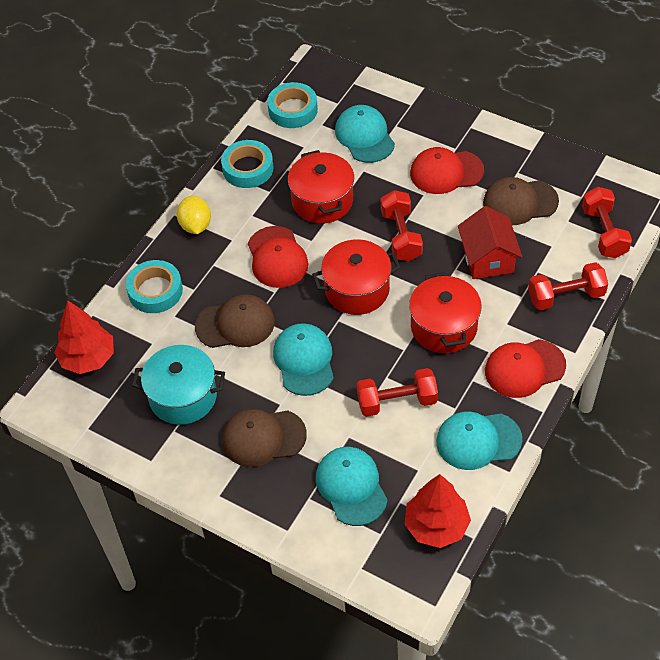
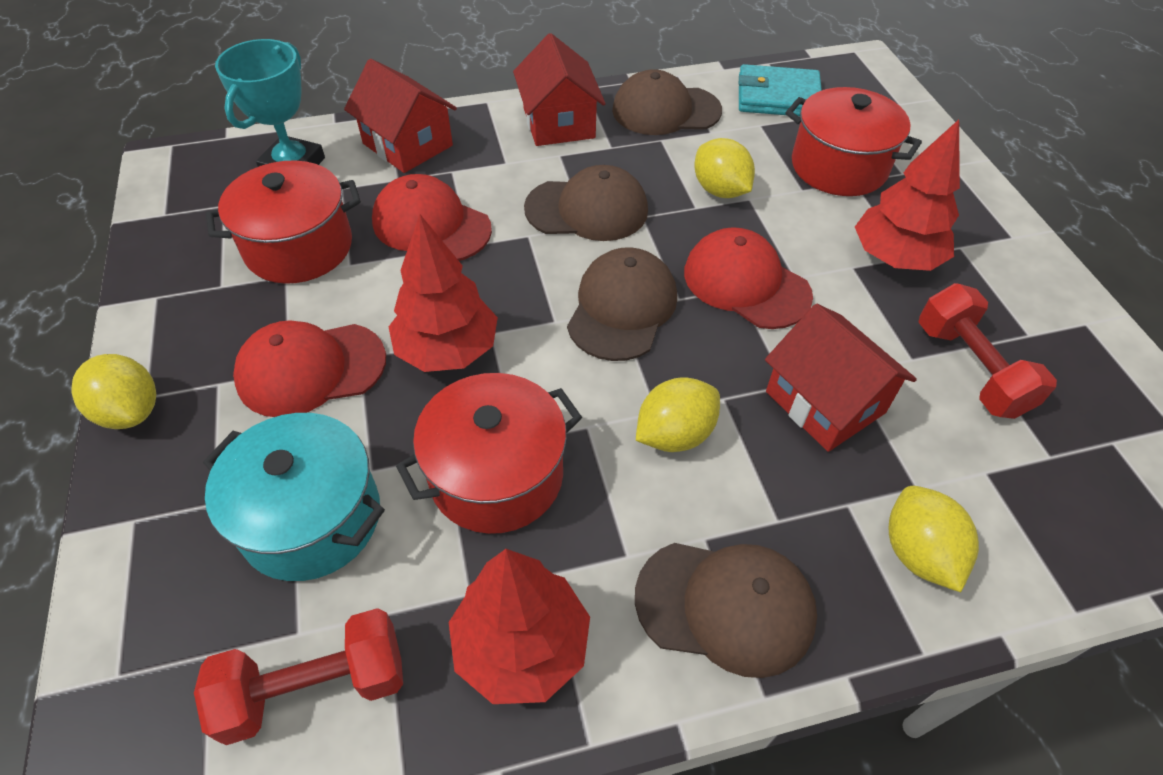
brown cap: [195,294,275,348] [222,409,307,467] [483,177,559,225] = 3 -> [524,165,648,241] [567,247,677,361] [612,69,722,135] [635,543,817,678] = 4
red dumbbell: [357,368,438,417] [381,190,423,261] [528,262,608,310] [582,187,632,258] = 4 -> [194,608,403,745] [919,283,1057,419] = 2
red house: [458,206,522,279] = 1 -> [344,59,457,173] [513,33,606,146] [765,304,917,452] = 3
red tree: [54,300,114,374] [404,474,471,548] = 2 -> [389,214,498,372] [449,549,590,704] [855,119,960,271] = 3
turquoise cap: [273,323,334,396] [316,447,388,526] [335,105,395,163] [436,411,522,470] = 4 -> none = 0
turquoise tape: [126,260,183,313] [221,140,274,188] [267,82,318,128] = 3 -> none = 0
turquoise trophy: none = 0 -> [215,39,325,167] = 1
turquoise wallet: none = 0 -> [739,64,822,116] = 1
yellow lemon: [177,196,211,234] = 1 -> [71,354,156,429] [636,377,720,452] [694,138,755,198] [888,486,979,592] = 4

